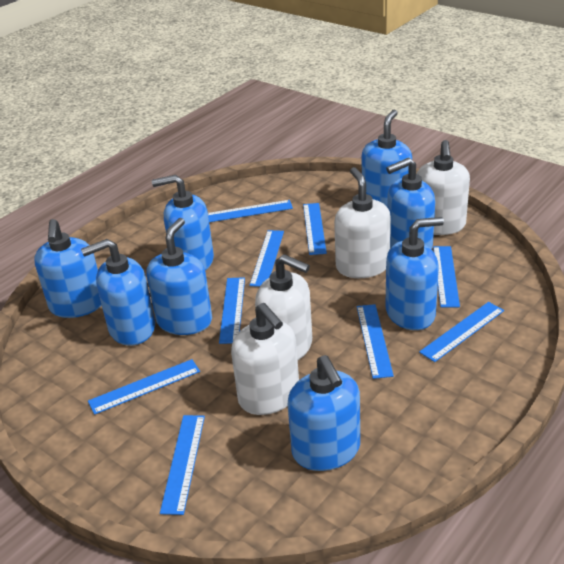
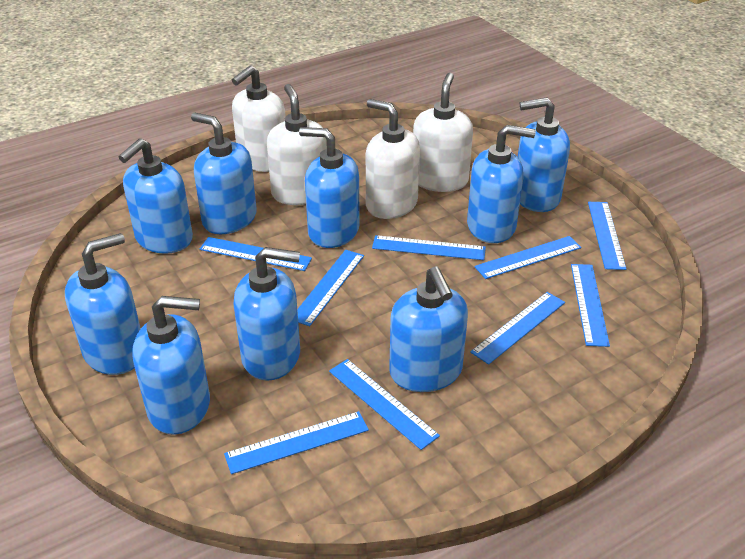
blue soap dispenser: [34,219,102,318] [81,239,155,345] [147,218,212,335] [152,175,214,271] [288,355,360,471] [362,109,412,206] [385,217,444,330] [386,158,435,249] = 8 -> [65,233,141,375] [119,138,193,254] [132,296,210,435] [191,113,257,234] [234,247,300,381] [299,127,360,248] [389,267,468,392] [467,125,536,243] [518,98,570,212] = 9

